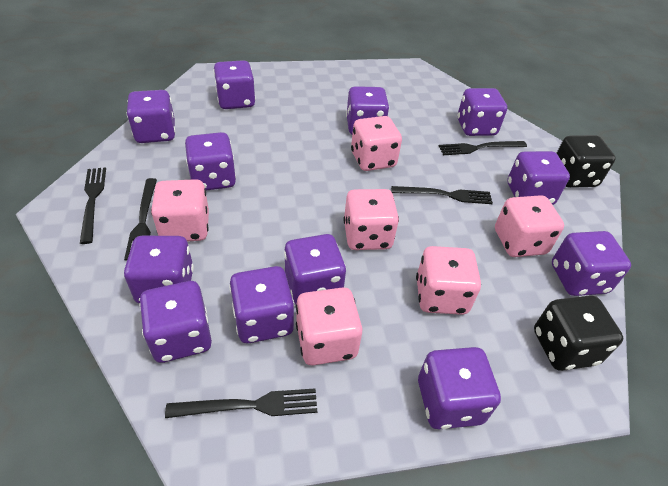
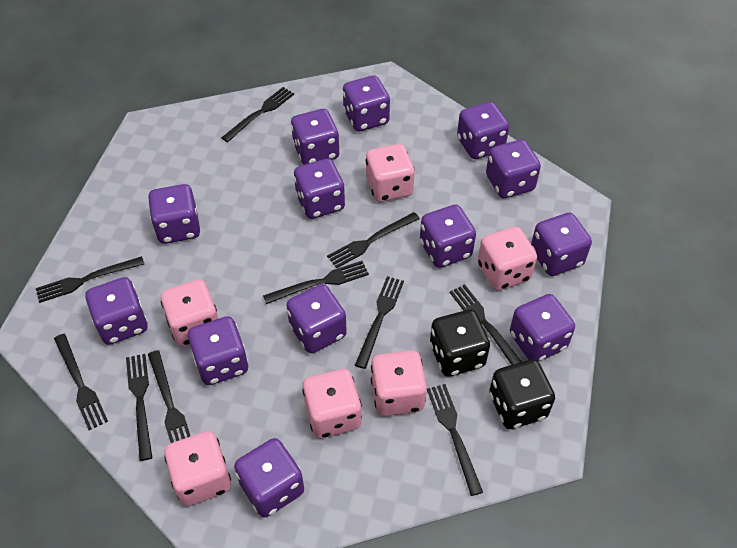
black fork: [80,167,106,244] [124,178,157,260] [165,388,317,418] [391,186,493,204] [439,141,527,155] = 5 -> [36,256,144,303] [54,334,108,430] [126,354,152,461] [148,350,190,443] [221,87,294,142] [263,261,369,304] [327,212,420,268] [355,276,404,369] [427,384,483,496] [450,284,522,365] = 10
purple dice: [124,236,194,304] [126,90,175,143] [139,281,212,363] [185,132,236,191] [214,60,256,109] [229,266,294,343] [284,234,346,305] [346,86,389,134] [418,347,501,429] [457,88,507,136] [507,151,570,205] [552,231,631,296] = 12 -> [86,277,147,345] [148,184,200,244] [188,316,248,385] [234,438,304,517] [287,284,347,353] [291,109,339,165] [294,158,345,219] [343,75,390,132] [420,205,476,268] [457,102,509,159] [486,139,541,198] [510,294,575,362] [531,213,592,276] = 13

